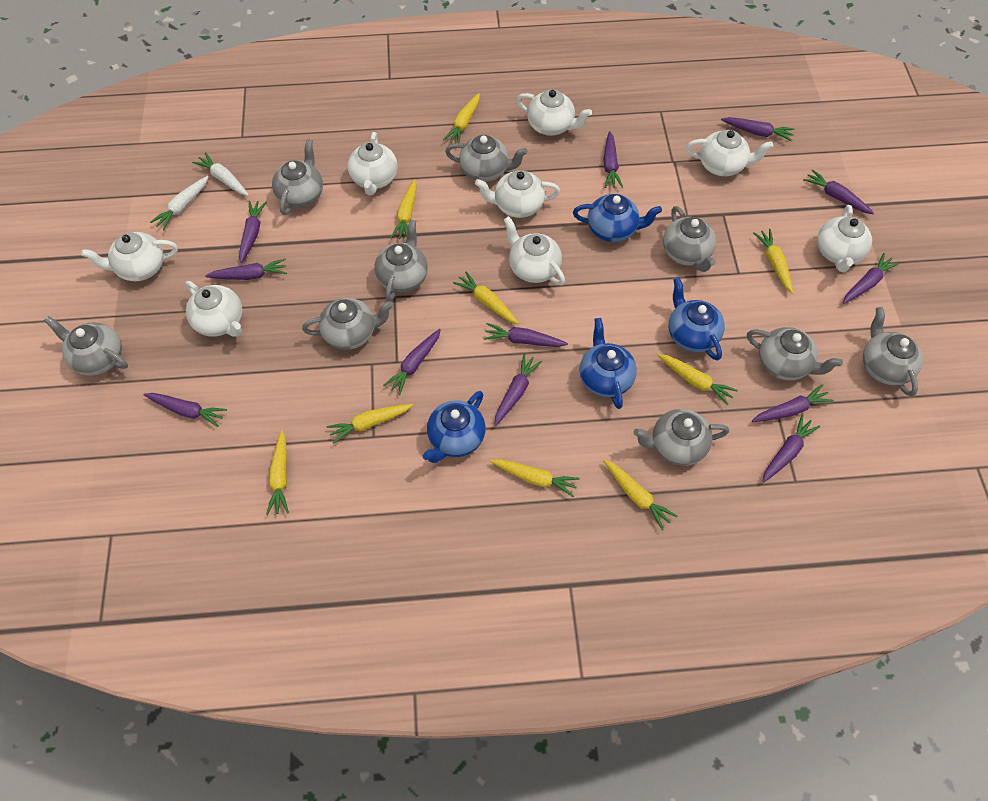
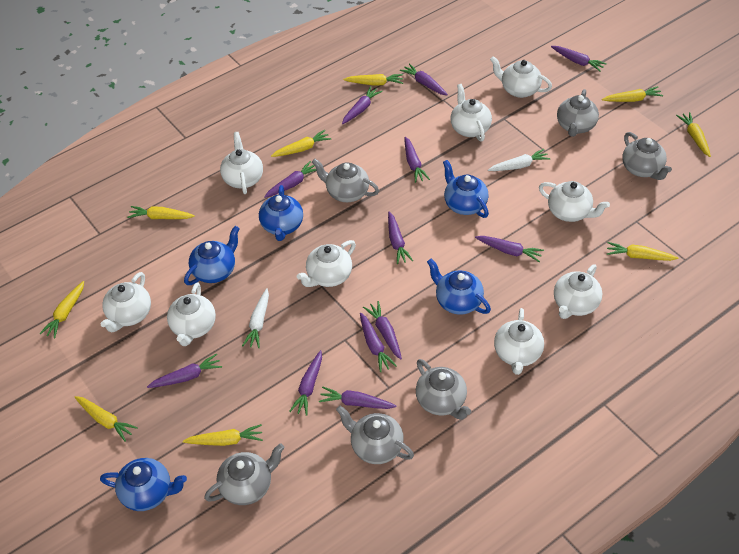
blue teapot: [423,391,486,463] [573,194,662,242] [580,318,637,409] [668,277,725,361] = 4 -> [100,458,187,511] [184,226,240,285] [259,185,303,241] [427,259,491,315] [443,160,489,218] = 5
grey teapot: [44,316,128,376] [272,139,323,215] [302,298,393,350] [374,219,428,301] [445,135,528,182] [633,409,729,466] [663,206,716,272] [747,327,843,380] [863,307,923,397] = 9 -> [204,443,285,505] [312,159,379,202] [336,406,414,464] [416,359,471,420] [557,89,599,137] [622,132,672,180] = 6
white teapot: [81,232,178,281] [185,281,242,337] [348,132,398,195] [475,170,560,218] [504,216,565,285] [517,90,592,136] [686,130,773,176] [817,205,872,272] = 8 -> [101,272,151,332] [167,283,216,346] [220,132,263,194] [297,240,356,287] [451,84,492,142] [490,56,552,98] [494,308,544,375] [539,181,610,222] [554,264,602,319] = 9

